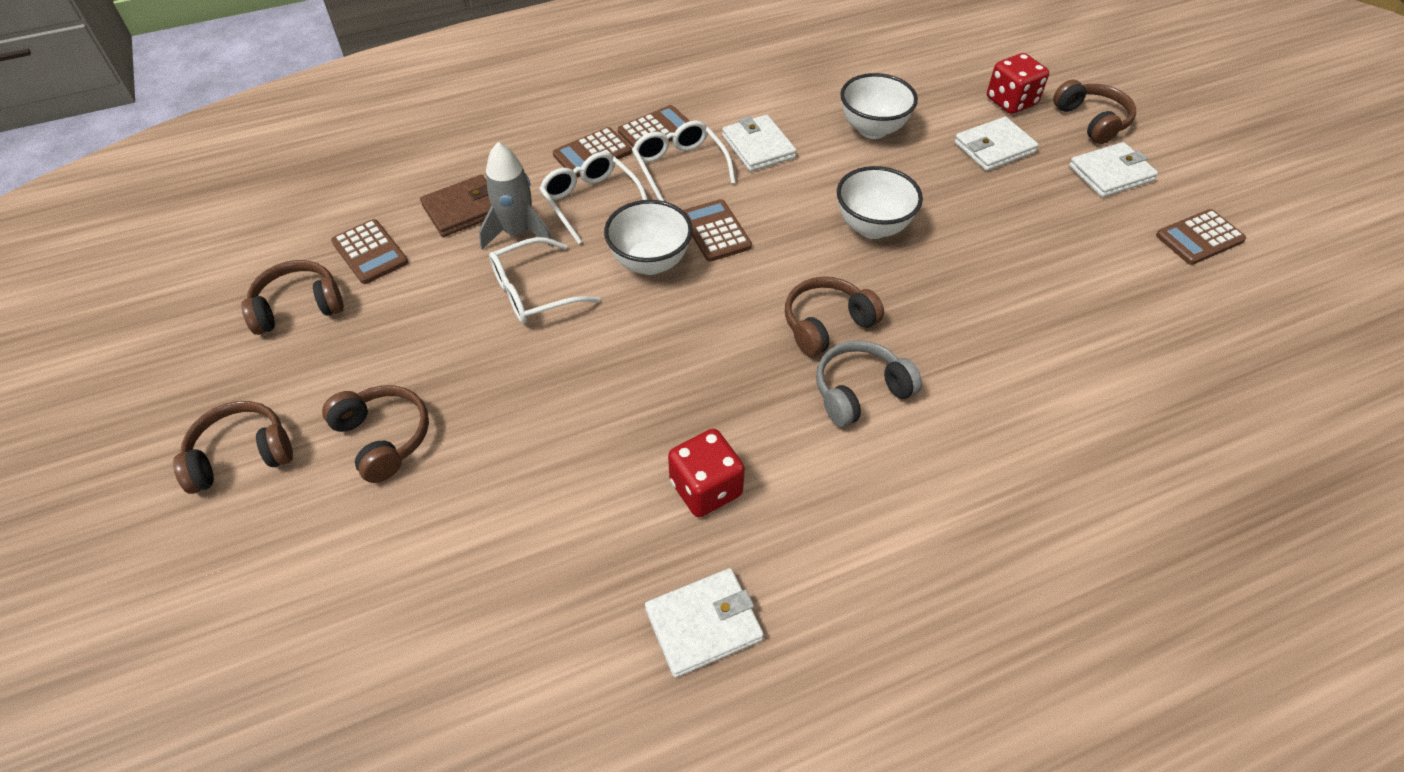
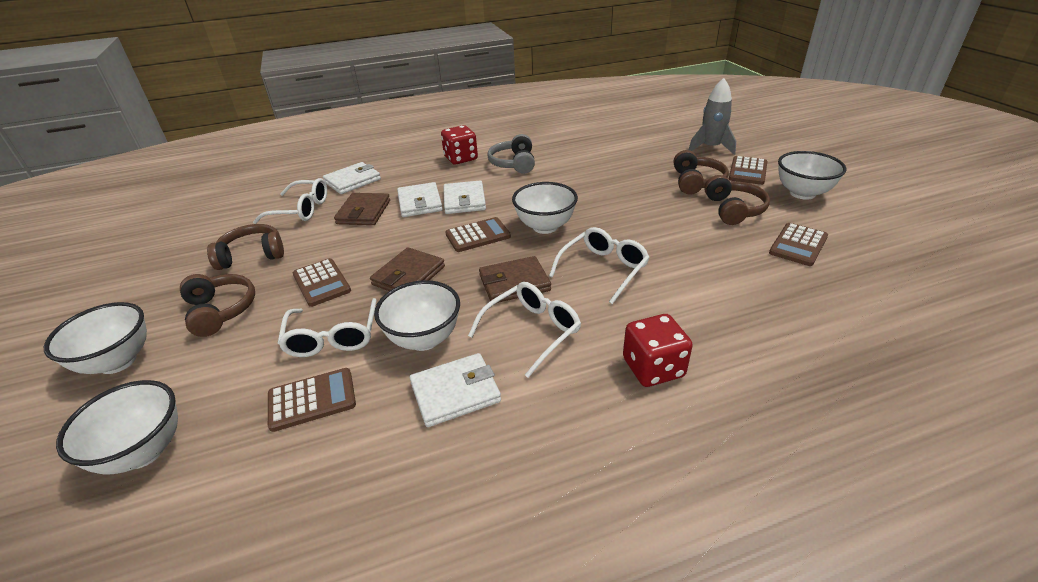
brown headphones: [173,401,293,494] [242,260,344,335] [322,385,429,483] [785,277,884,357] [1053,79,1136,144] = 5 -> [180,274,255,337] [207,224,284,270] [674,150,729,195] [704,175,770,225] = 4
brown wallet: [420,175,491,237] = 1 -> [334,193,390,225] [370,247,445,291] [479,256,551,303] = 3
white bowl: [604,200,693,275] [837,166,923,239] [840,73,918,139] = 3 -> [44,302,147,374] [56,380,178,474] [374,280,460,351] [512,182,578,234] [778,151,847,200] = 5
white glasses: [489,237,600,324] [539,152,648,244] [632,121,736,202] = 3 -> [253,178,327,224] [278,298,377,357] [468,282,581,378] [549,227,650,304] = 4

